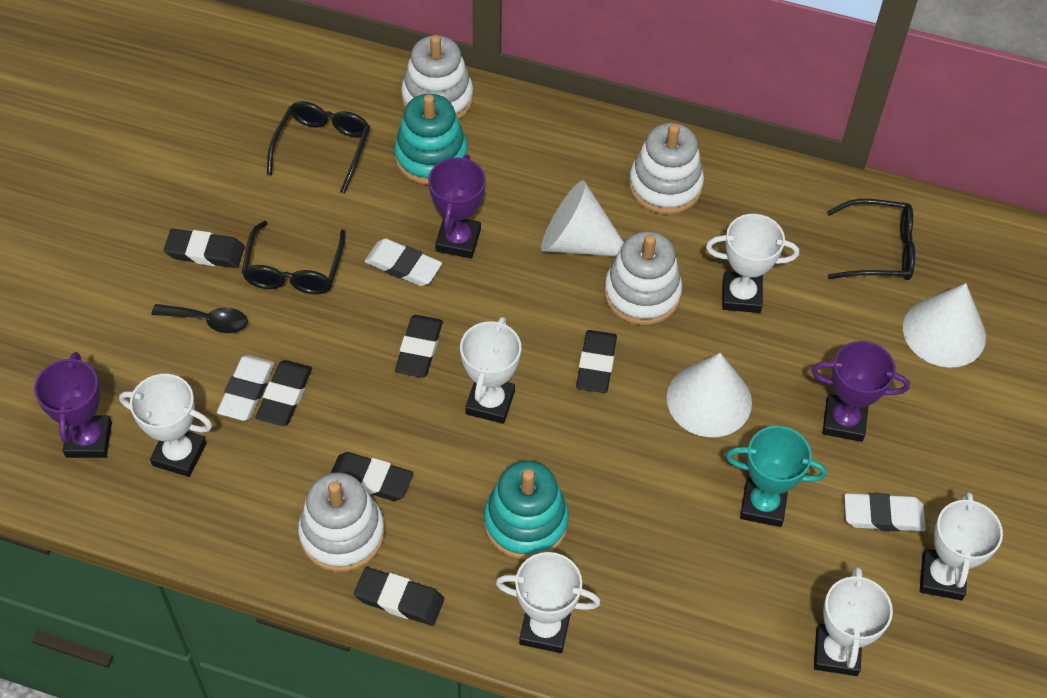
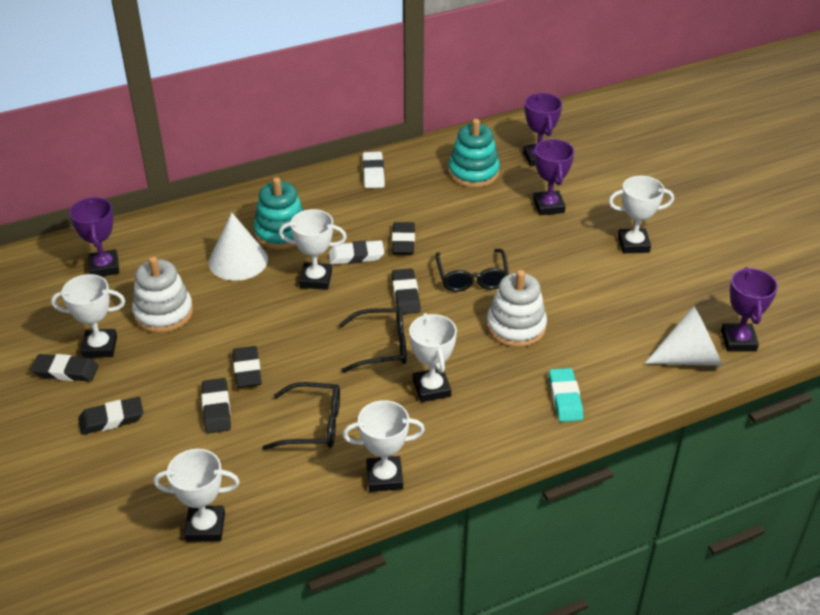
black spoon: [151,304,248,334] = 1 -> none = 0
purple trophy: [34,352,112,458] [428,155,486,258] [811,341,910,442] = 3 -> [69,197,119,277] [523,93,562,166] [533,139,575,215] [721,267,778,351] = 4
turquoise eraser: none = 0 -> [549,368,583,422] = 1
turquoise trophy: [726,426,827,527] = 1 -> none = 0
white cone: [541,180,624,257] [667,353,752,437] [903,283,986,368] = 3 -> [208,212,268,281] [645,306,722,366] = 2
white eraser: [217,355,274,421] [364,238,442,286] [844,493,926,531] = 3 -> [329,240,384,265] [363,152,385,188] = 2
white stacking toy: [298,472,385,572] [401,35,473,120] [604,231,682,325] [629,123,704,214] = 4 -> [132,256,193,333] [487,270,547,347] = 2

